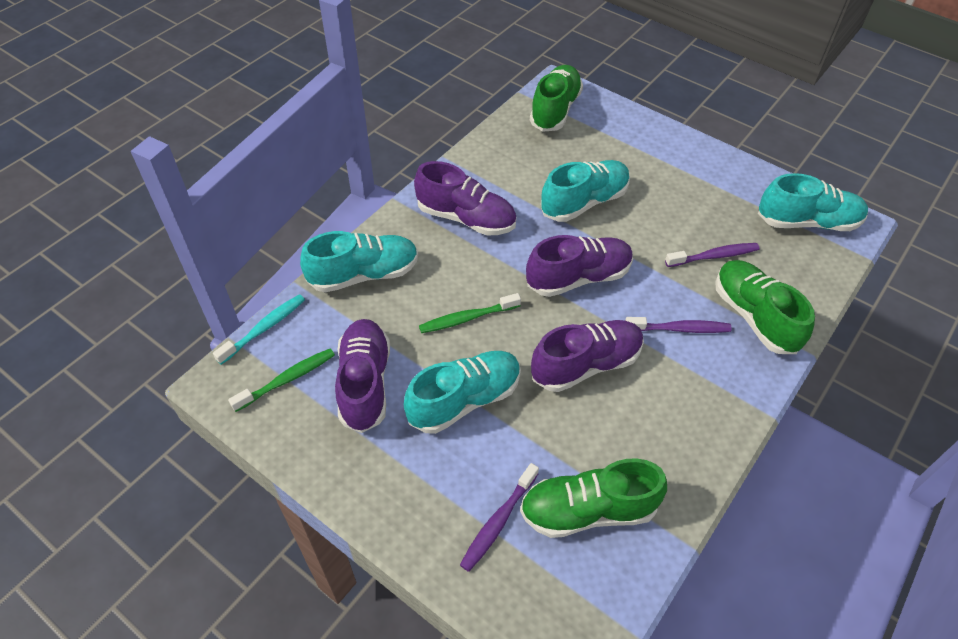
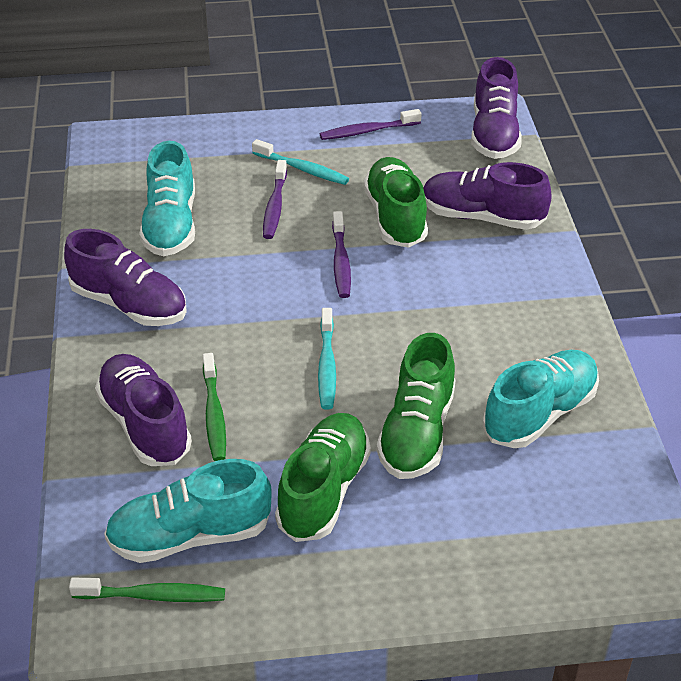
turquoise shoe: [300,231,418,292] [404,351,521,434] [541,160,630,222] [758,173,868,231] = 4 -> [104,459,272,563] [139,141,195,256] [483,350,599,448] = 3
turquoise toothbrush: [213,294,305,365] = 1 -> [252,139,349,185] [318,308,336,410] = 2

